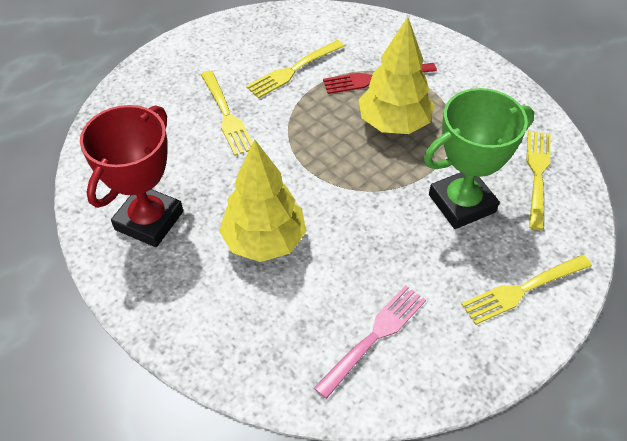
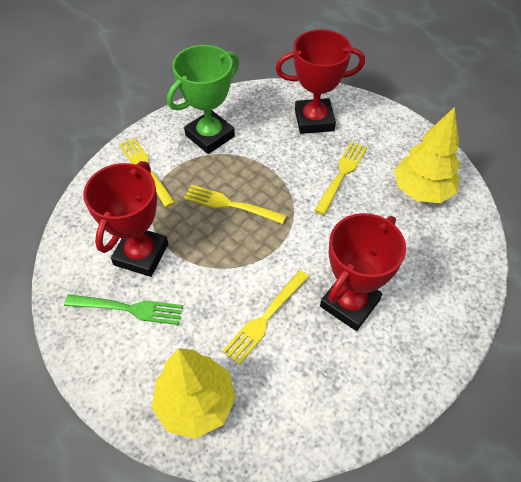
green fork: none = 0 -> [64,294,183,325] = 1
pink fork: [314,285,426,399] = 1 -> none = 0
red fork: [323,63,437,94] = 1 -> none = 0
red trophy: [80,105,183,247] = 1 -> [83,161,168,277] [275,30,365,134] [320,213,406,331] = 3

